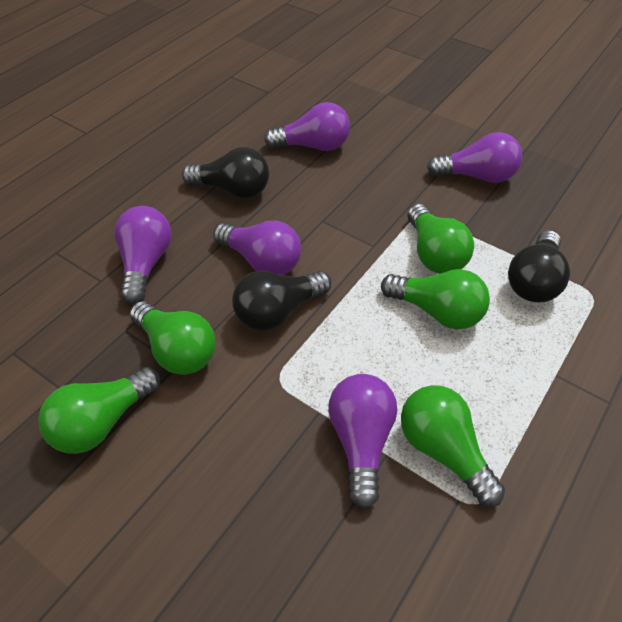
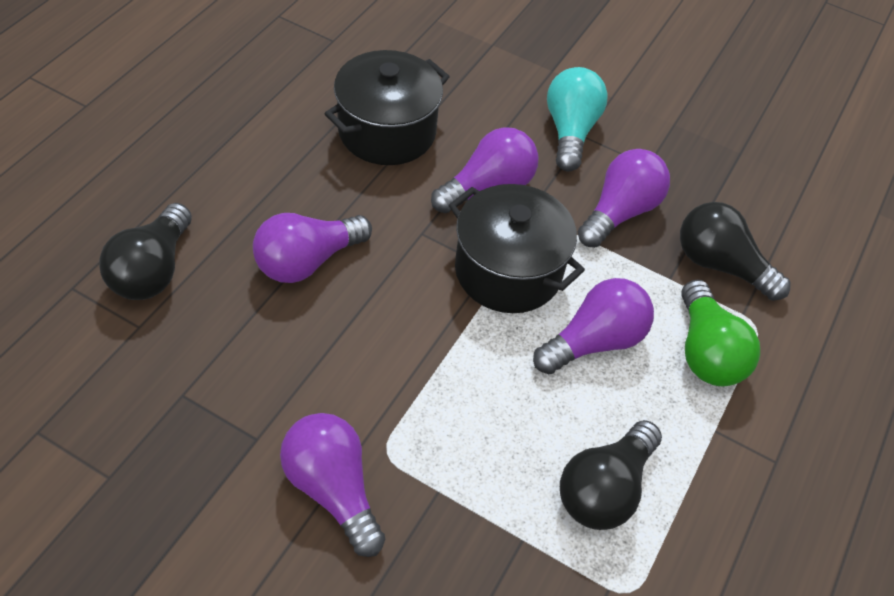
black pot: none = 0 -> [324,50,450,165] [449,184,585,313] = 2
green light bulb: [38,367,160,454] [130,301,216,375] [381,269,490,329] [401,385,505,507] [407,204,474,274] = 5 -> [681,280,760,386] = 1
turquoise light bulb: none = 0 -> [547,67,608,172] = 1

